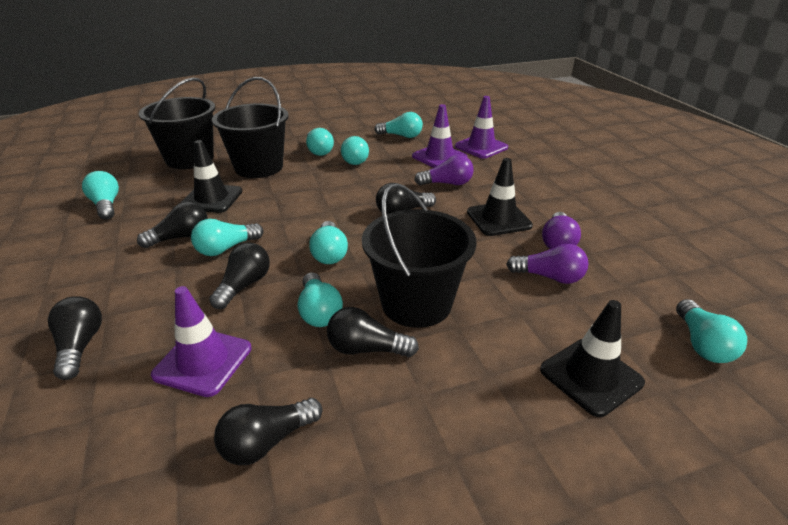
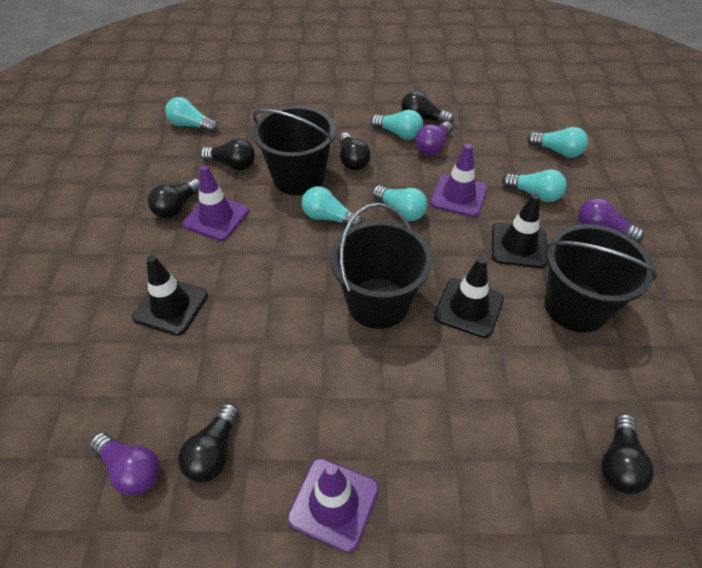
turquoise light bulb: [82,171,119,220] [191,219,263,256] [298,273,343,327] [306,128,334,156] [309,221,348,264] [341,136,369,165] [374,112,423,138] [676,299,747,363] = 8 -> [165,97,218,133] [302,186,363,227] [371,110,423,140] [372,185,428,221] [502,169,567,202] [527,127,588,158] = 6

